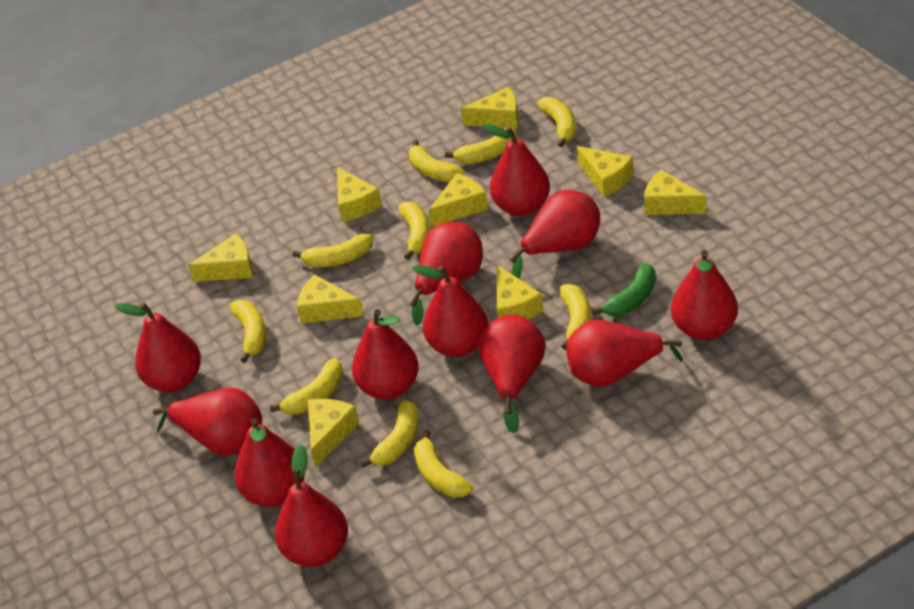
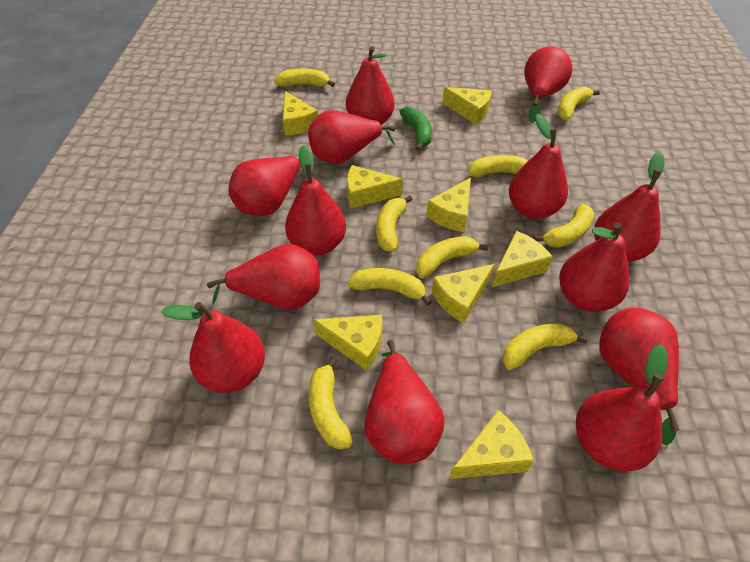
red pear: [115,302,201,392] [153,388,262,456] [234,418,305,507] [275,444,348,567] [352,309,419,400] [410,222,483,326] [413,265,488,357] [478,314,545,433] [483,124,550,216] [510,190,600,279] [566,320,683,387] [671,250,738,340] = 12 -> [161,302,265,393] [207,244,320,310] [229,156,300,216] [285,145,346,255] [308,110,396,164] [346,46,394,125] [364,340,445,464] [509,114,568,219] [524,46,573,123] [559,222,630,312] [576,344,668,471] [594,152,665,262] [599,308,680,445] = 13
yellow banana: [230,300,266,363] [270,358,343,414] [293,234,373,267] [360,400,419,468] [398,202,430,260] [409,140,465,182] [414,430,473,498] [445,128,517,164] [537,97,576,147] [559,284,591,350] = 10 -> [275,69,335,87] [309,356,353,450] [348,268,432,305] [376,195,413,252] [416,236,488,278] [468,155,528,177] [502,324,588,370] [533,204,594,247] [557,87,600,120] = 9
yellow cheese: [188,234,253,282] [297,274,364,324] [308,399,359,468] [337,167,382,222] [429,173,488,227] [460,87,519,129] [497,265,543,319] [577,146,633,197] [644,170,706,215] = 9 -> [283,91,318,135] [313,315,382,371] [347,165,403,208] [426,178,471,232] [432,264,494,323] [442,87,492,125] [449,410,534,479] [492,231,553,287] = 8

